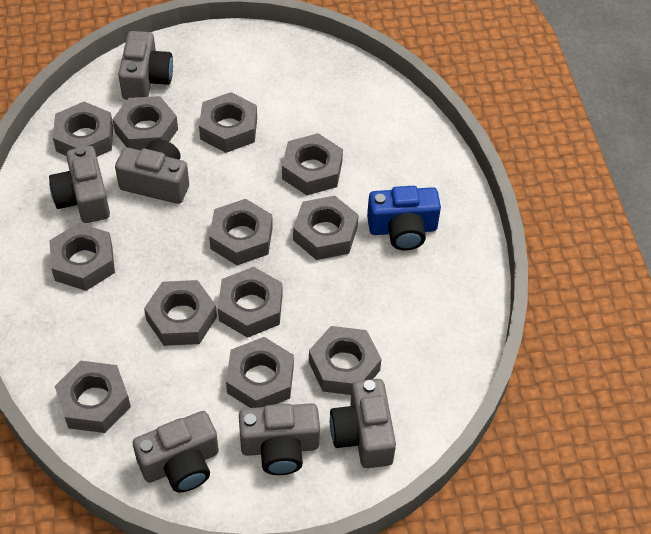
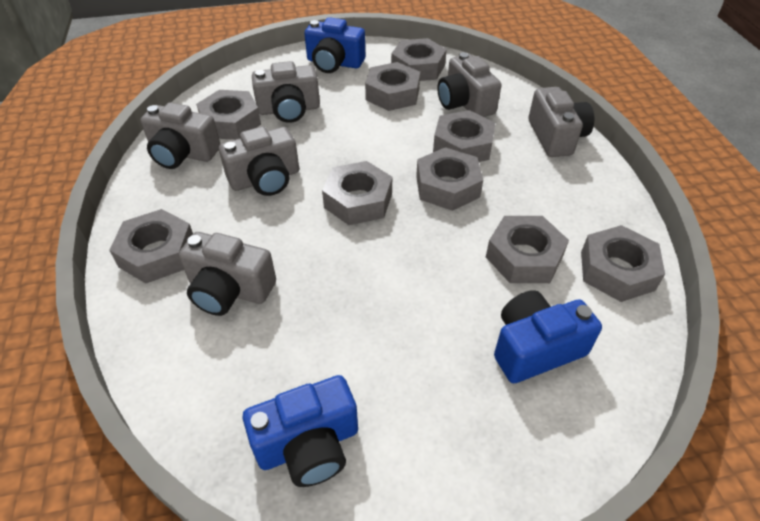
blue camera: [367,186,441,250] = 1 -> [243,375,358,487] [304,17,365,73] [494,290,602,383] = 3
grey nut: [49,223,115,291] [53,102,113,157] [55,361,131,433] [113,96,178,150] [144,280,217,346] [199,92,257,153] [209,199,273,265] [218,267,282,338] [226,337,294,408] [282,133,343,195] [293,196,359,260] [309,326,381,395] = 12 -> [109,209,193,283] [196,90,261,140] [322,161,392,225] [365,62,420,111] [391,38,447,81] [416,147,483,211] [433,110,495,162] [486,216,569,283] [581,225,665,302] = 9

